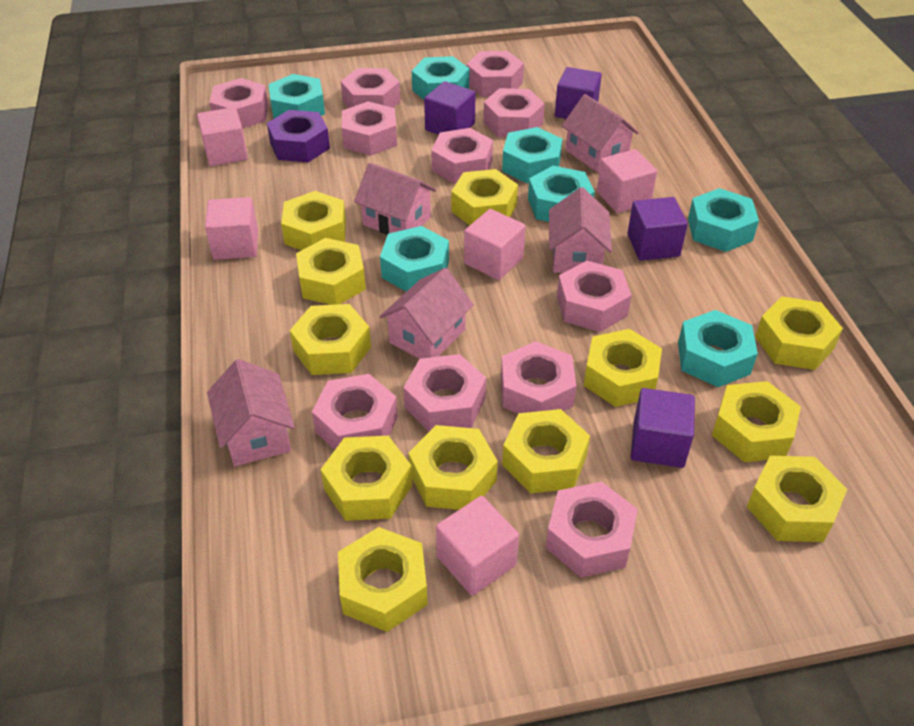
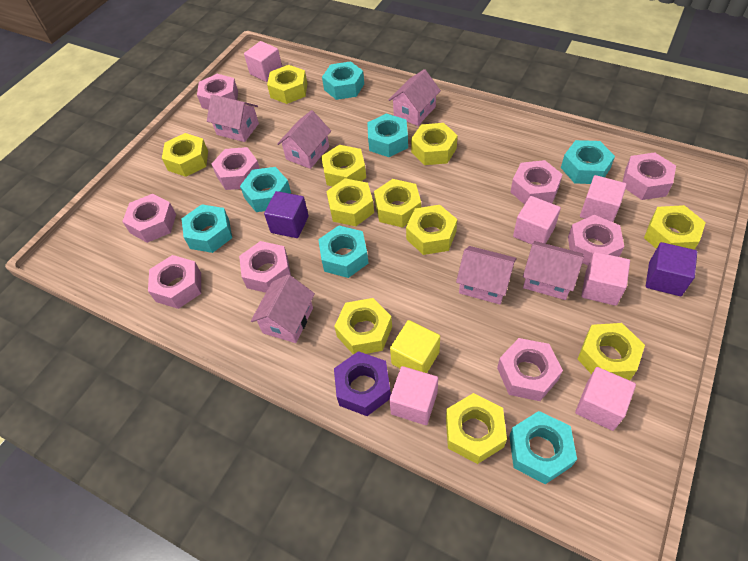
pink cube: [197,107,248,166] [205,197,258,260] [436,496,519,596] [464,209,526,280] [597,149,657,213] = 5 -> [244,41,282,82] [389,366,438,425] [513,196,561,245] [575,367,636,431] [580,175,627,222] [581,252,630,306] = 6
pink house: [207,359,295,466] [354,163,436,235] [379,268,474,359] [549,187,612,273] [562,94,639,173] = 5 -> [207,94,259,142] [251,274,315,343] [277,110,331,169] [389,69,441,126] [456,246,517,304] [523,241,584,300] = 6
pink nut: [209,78,268,129] [312,374,398,450] [341,68,401,108] [342,101,397,156] [404,354,486,431] [431,128,493,184] [467,51,524,97] [483,88,545,137] [501,341,576,414] [546,481,638,577] [557,261,632,332] = 11 -> [122,194,176,243] [148,255,201,309] [197,74,238,110] [212,147,260,190] [239,241,291,293] [497,338,563,401] [511,160,563,205] [568,215,624,265] [622,152,676,200] = 9
purple cube: [424,81,476,135] [555,67,602,119] [627,197,688,261] [631,388,695,468] = 4 -> [264,191,309,238] [646,242,697,296] = 2
yellow cube: none = 0 -> [390,320,440,373] = 1
yellow nut: [281,191,346,250] [290,304,371,375] [296,238,366,305] [321,436,412,521] [338,527,428,632] [409,425,498,510] [451,169,518,226] [502,409,590,494] [584,329,662,407] [712,381,801,462] [747,456,847,542] [755,296,843,370] = 12 -> [162,133,208,177] [267,65,307,104] [321,145,366,187] [326,178,374,226] [334,298,392,355] [374,179,421,228] [406,205,457,255] [411,123,458,165] [446,393,507,464] [578,323,645,380] [644,205,706,250] = 11

